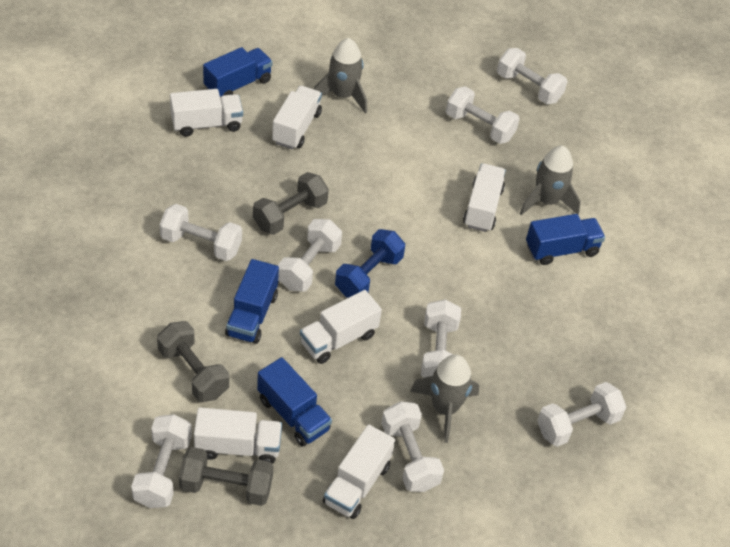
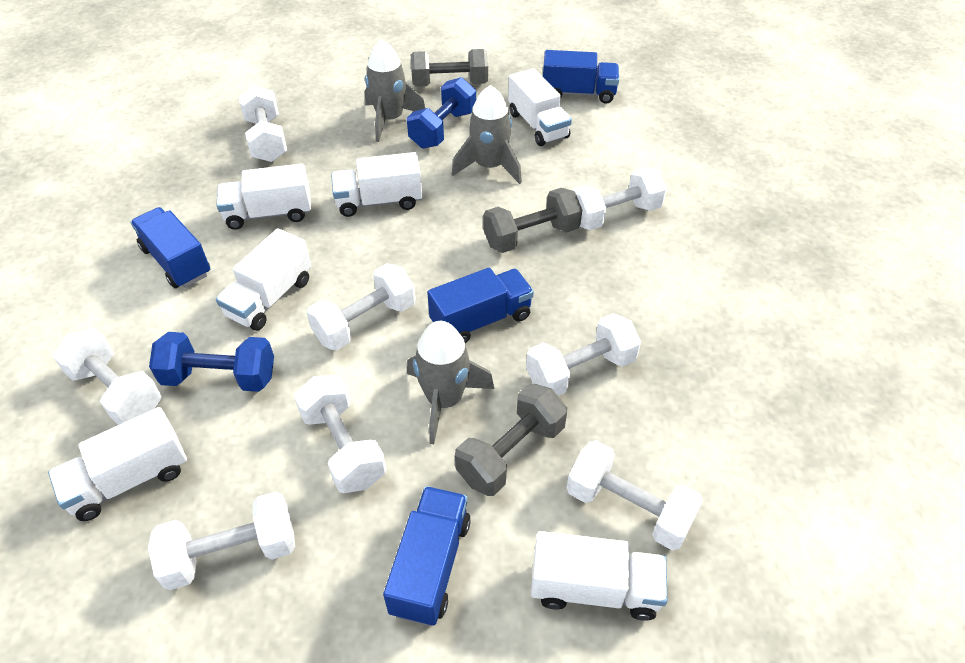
blue dumbbell: [335,229,405,298] = 1 -> [149,332,274,392] [407,77,476,149] = 2

